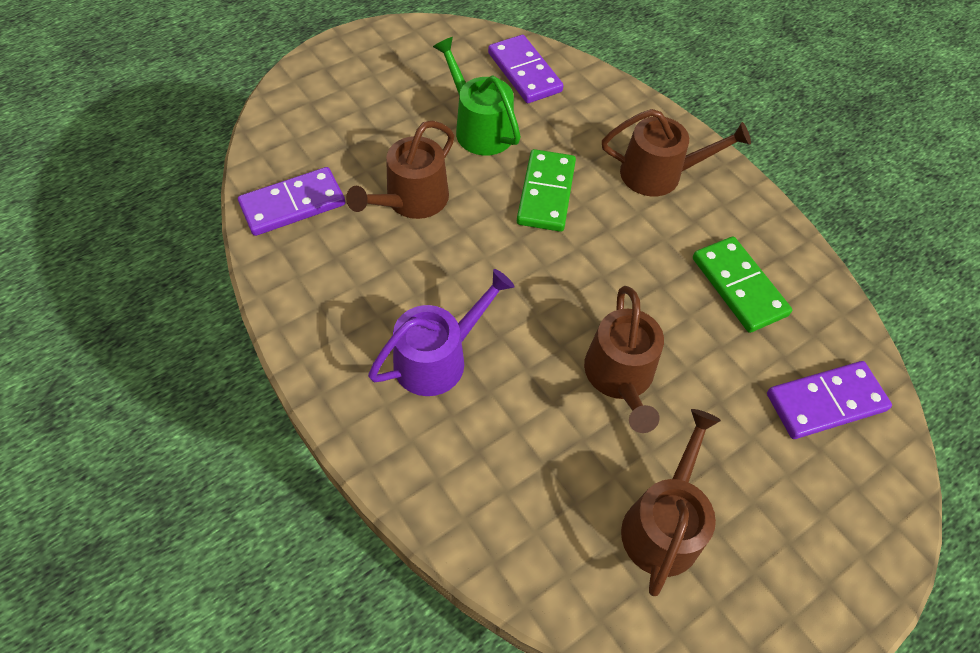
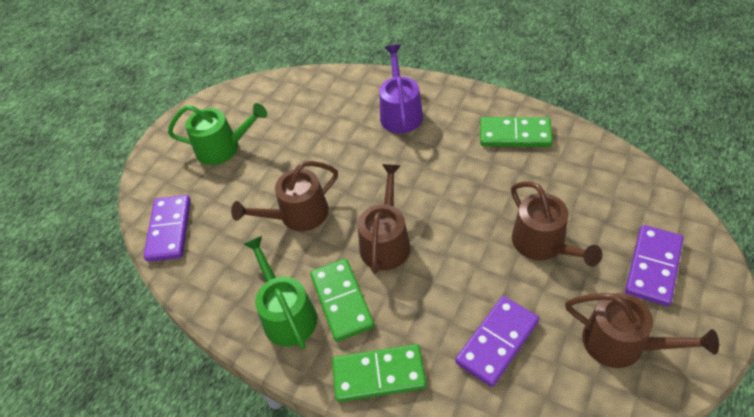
green domino: [517,149,576,232] [693,237,792,333] = 2 -> [310,259,374,342] [332,344,426,402] [480,117,553,147] = 3
green watering can: [433,37,521,156] = 1 -> [168,103,267,165] [243,236,317,349] = 2

